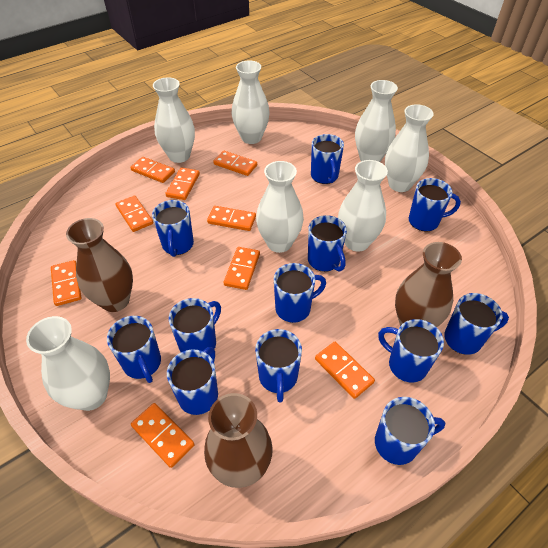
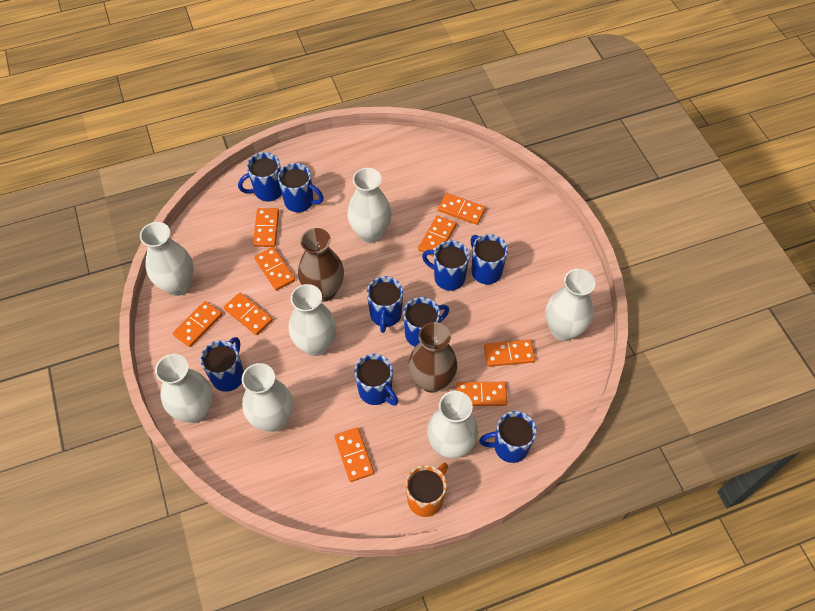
blue mug: [107,316,161,383] [152,200,194,257] [167,347,218,415] [169,298,221,355] [255,329,302,403] [274,263,326,323] [308,215,347,272] [311,134,344,184] [375,397,445,465] [378,319,444,383] [409,178,461,232] [444,293,509,355] = 12 -> [200,337,244,392] [238,152,282,202] [278,163,324,212] [354,354,398,406] [367,276,403,333] [403,297,449,347] [422,240,469,291] [470,234,508,285] [479,411,537,463] = 9
brown vase: [66,218,133,312] [204,393,273,488] [395,242,462,327] = 3 -> [298,228,344,302] [408,322,457,393] = 2
orange mug: none = 0 -> [406,463,448,517] = 1

